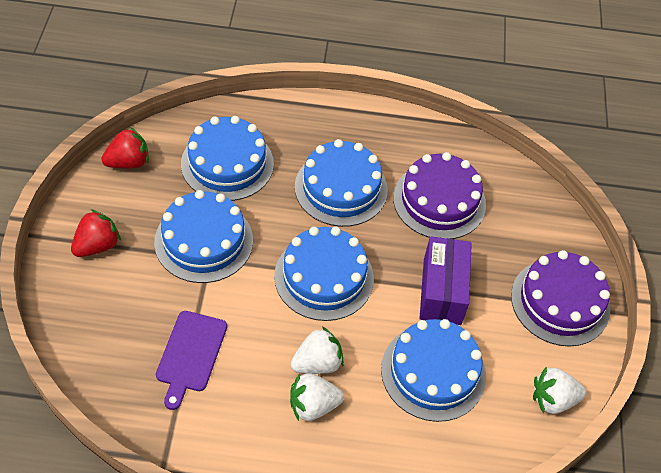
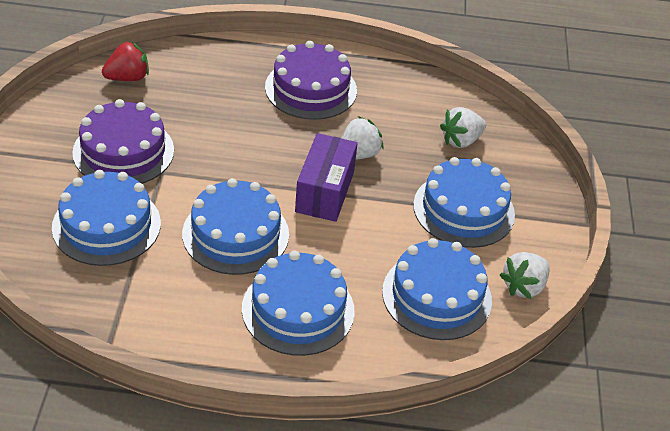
purple cutting board: [156,311,227,410] = 1 -> none = 0
red strawberry: [71,209,121,257] [101,127,149,169] = 2 -> [102,41,149,81] = 1

